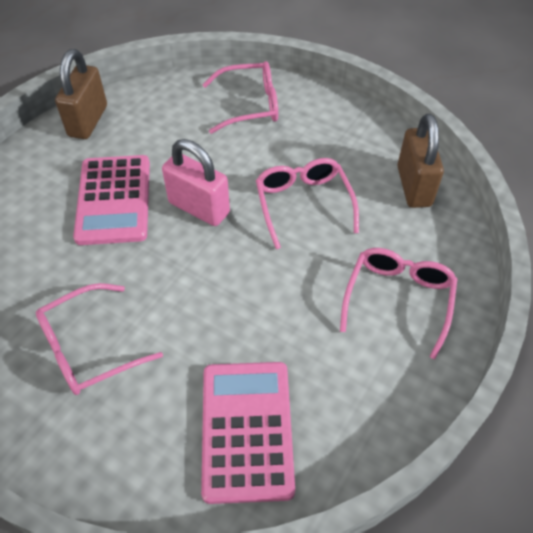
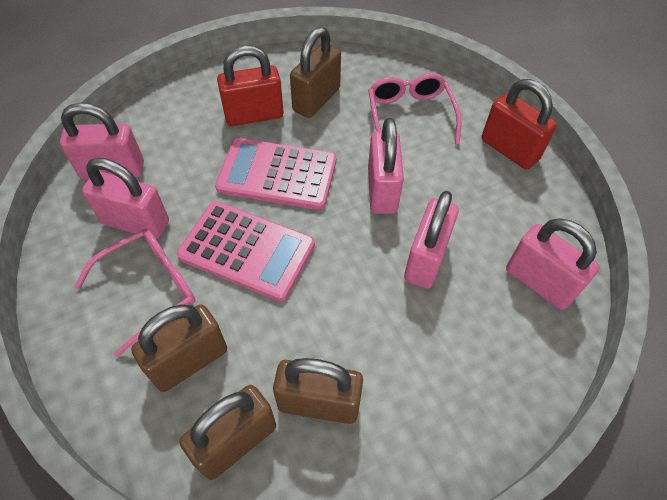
brown padlock: [55,49,107,139] [397,114,444,208] = 2 -> [131,304,227,392] [179,385,276,480] [273,358,363,424] [290,27,341,118] = 4
pink glasses: [36,283,163,395] [202,61,278,134] [256,158,359,249] [340,248,457,359] = 4 -> [75,229,196,357] [368,73,461,145] = 2
pink padlock: [162,139,230,226] = 1 -> [60,103,144,180] [82,158,169,239] [368,118,404,214] [404,191,459,289] [506,218,600,310] = 5
red padlock: none = 0 -> [217,46,284,126] [482,79,557,169] = 2

